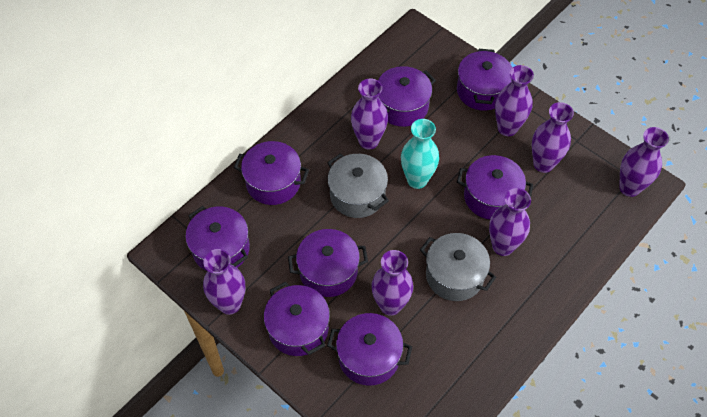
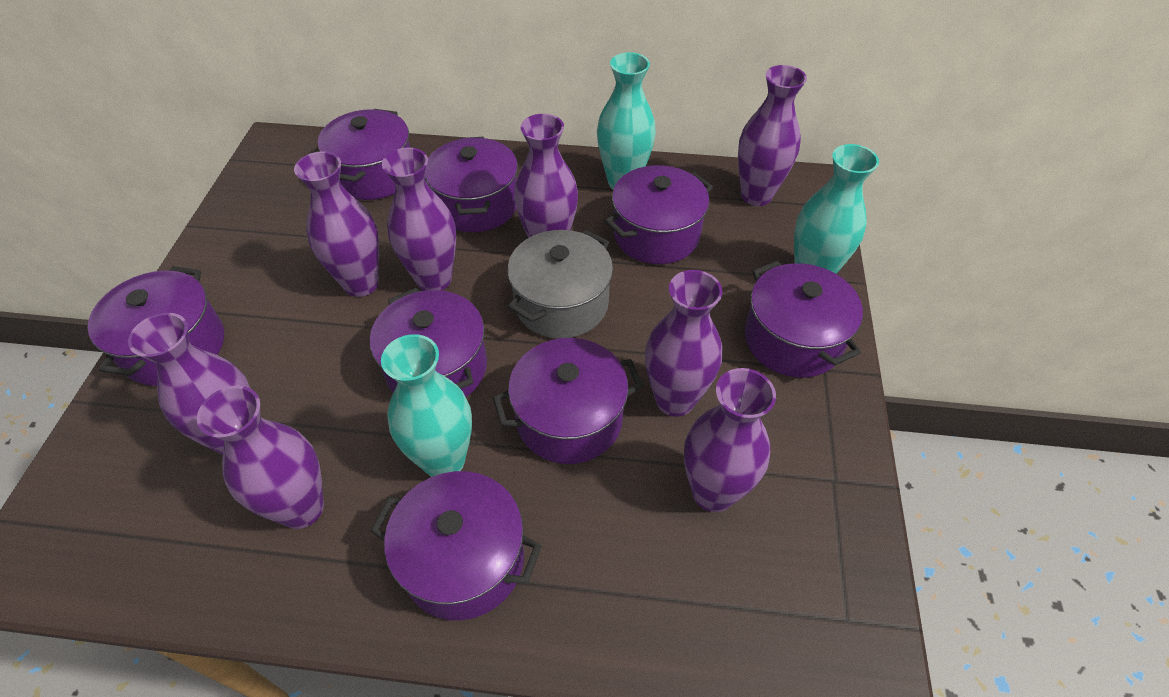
grey pot: [327,153,389,218] [420,233,496,301] = 2 -> [507,230,613,339] = 1
purple vase: [203,249,245,315] [351,78,388,149] [371,250,413,316] [489,188,531,256] [495,65,534,136] [532,102,574,173] [619,127,669,197] = 7 -> [128,313,250,455] [197,386,324,529] [294,152,379,297] [382,148,456,291] [514,114,578,238] [645,270,722,417] [684,368,776,512] [738,65,807,206] = 8
turquoise vase: [401,119,439,189] = 1 -> [381,334,472,477] [597,52,656,190] [794,144,879,274] = 3

